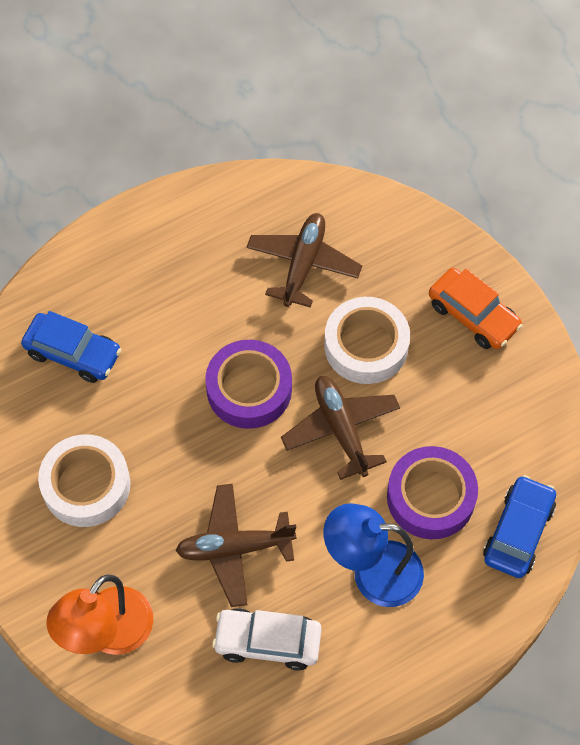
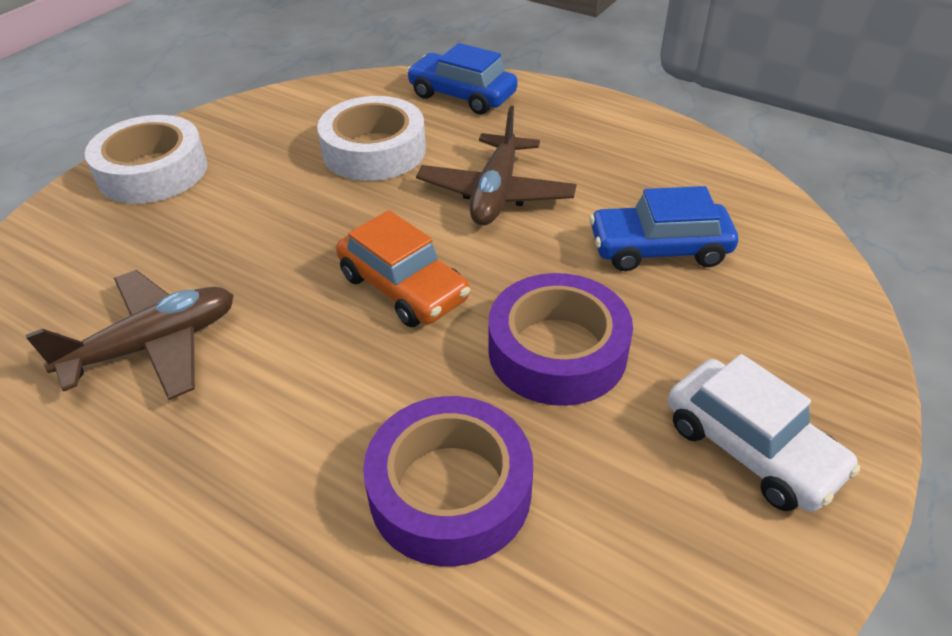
blue lamp: [323,503,424,607] = 1 -> none = 0
brown plane: [175,484,296,607] [247,213,362,308] [281,376,400,480] = 3 -> [26,270,234,400] [416,106,577,226] = 2
orange lamp: [46,575,153,655] = 1 -> none = 0

